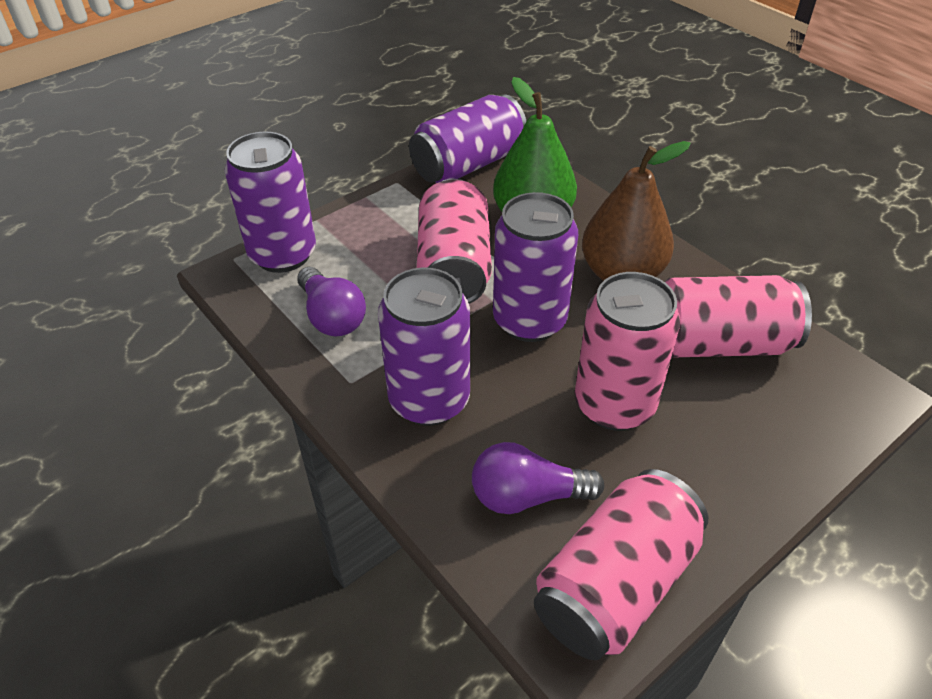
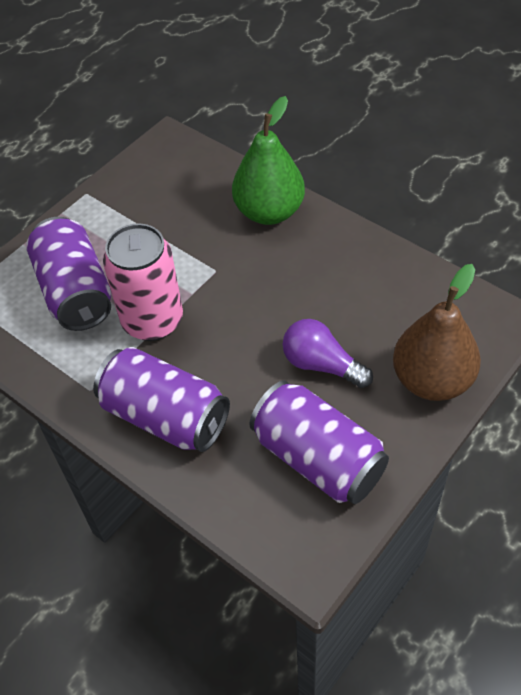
pink can: [417,179,492,304] [534,469,708,660] [575,272,680,431] [665,275,812,358] = 4 -> [103,224,183,341] = 1
purple can: [224,131,316,273] [378,268,470,426] [409,94,526,183] [493,192,578,342] = 4 -> [26,217,111,331] [93,347,230,452] [249,380,389,504] = 3
purple light bulb: [297,267,366,337] [472,442,604,514] = 2 -> [283,319,373,388] = 1

